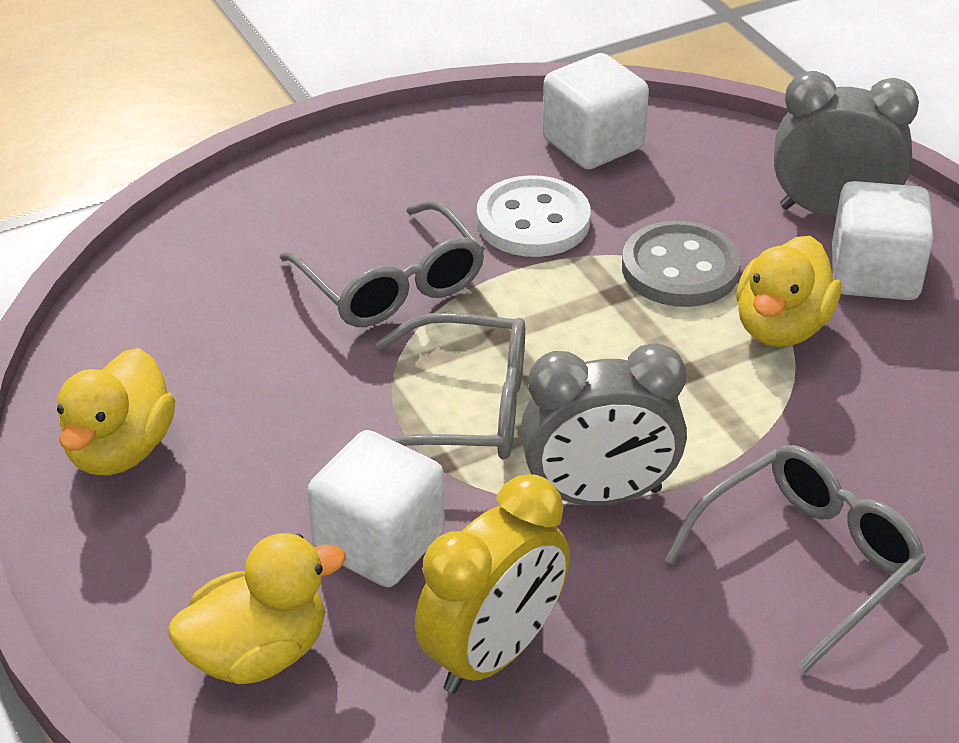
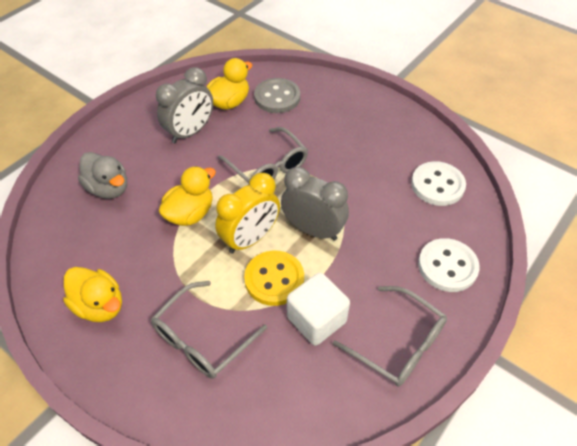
grey duck: none = 0 -> [78,152,127,199] = 1
white button: [477,175,591,257] = 1 -> [411,161,466,206] [418,238,480,292] = 2
white cube: [307,430,445,587] [542,53,649,170] [832,181,933,300] = 3 -> [287,273,350,346] = 1
yellow button: none = 0 -> [244,251,304,306] = 1

